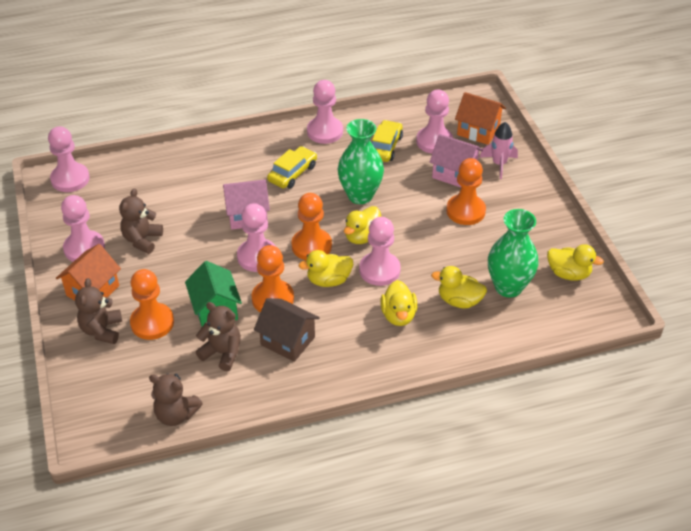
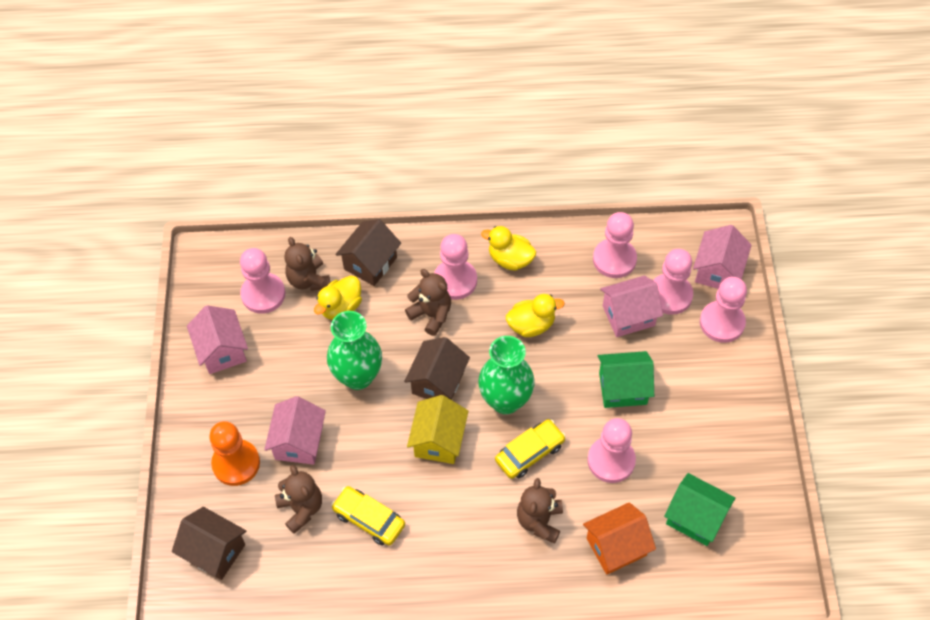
brown house: [254,298,320,362] = 1 -> [172,507,246,580] [335,219,401,286] [404,337,470,400] = 3
green house: [185,261,242,327] = 1 -> [598,351,654,408] [664,473,735,546] = 2
orange house: [56,244,121,300] [455,92,506,145] = 2 -> [583,502,656,575] = 1
orange pawn: [130,269,174,340] [252,245,294,312] [291,193,332,260] [446,158,486,225] = 4 -> [209,421,260,486] = 1
pink house: [223,180,270,229] [430,134,483,187] = 2 -> [187,305,248,374] [264,396,326,465] [600,276,663,337] [693,225,752,289] = 4
pink rocket: [479,122,518,179] = 1 -> none = 0
yellow duck: [298,250,353,287] [344,206,381,244] [380,280,417,326] [431,266,487,308] [547,244,604,281] = 5 -> [314,276,362,320] [481,226,536,271] [506,294,565,337] = 3
yellow house: none = 0 -> [407,395,468,464] = 1

